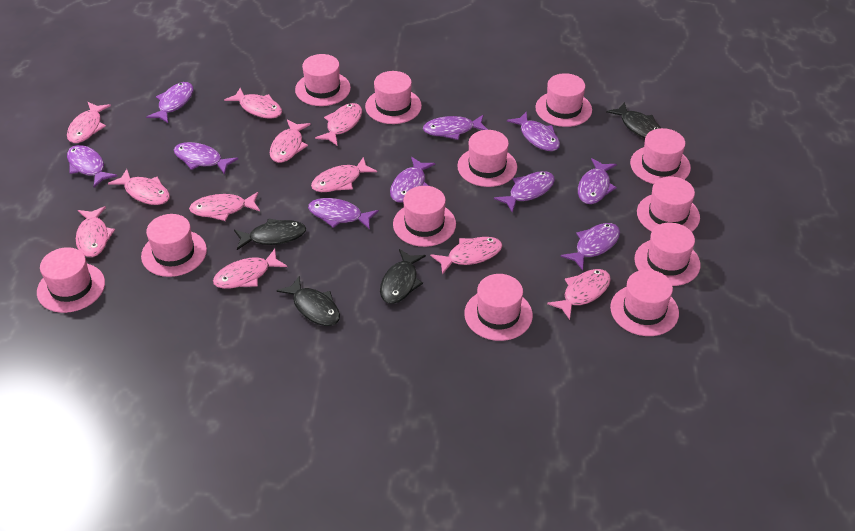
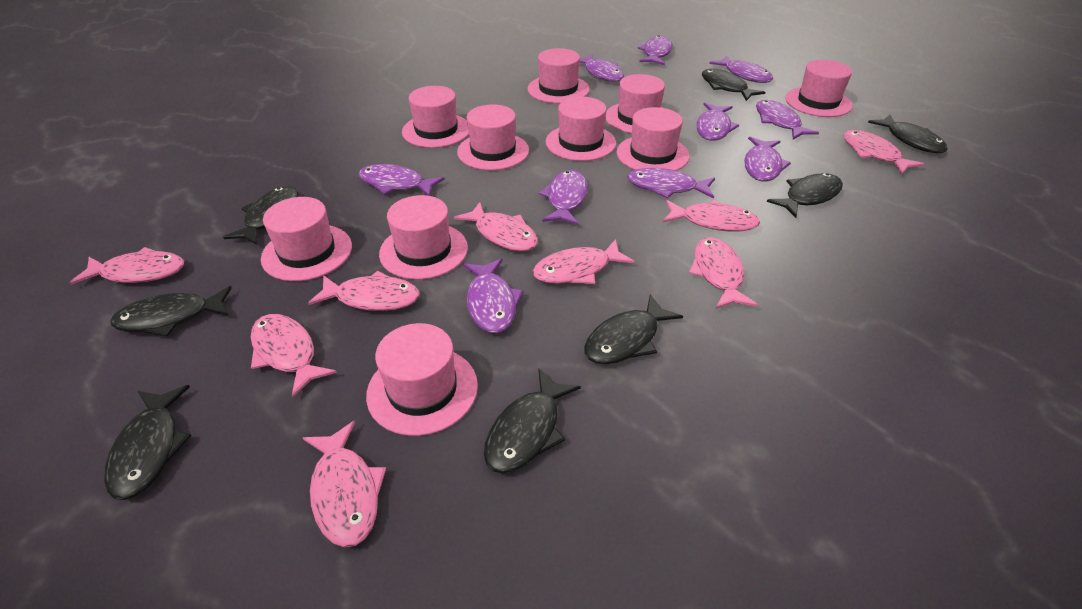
black fish: [234,218,306,250] [277,277,340,326] [380,249,426,304] [606,102,661,138] = 4 -> [104,385,191,500] [110,286,232,336] [223,186,298,245] [484,369,581,473] [584,294,683,364] [702,69,765,101] [767,173,843,218] [868,114,948,153] = 8
pink fish: [67,102,111,143] [76,206,115,257] [108,169,170,205] [189,192,260,221] [213,249,287,289] [224,88,282,119] [270,120,311,163] [311,157,377,192] [315,103,362,145] [430,237,502,275] [547,269,611,320] = 11 -> [70,247,184,285] [251,314,337,398] [303,421,386,547] [308,271,420,311] [454,202,538,251] [533,239,635,284] [663,200,760,232] [689,237,758,309] [843,130,924,174] = 9
pink hat: [37,247,105,313] [141,214,207,277] [295,54,351,106] [365,71,422,124] [393,186,456,247] [457,130,517,187] [464,274,533,341] [535,73,592,127] [610,270,679,336] [630,128,691,184] [635,223,701,286] [637,176,700,232] = 12 -> [261,197,352,281] [366,323,478,436] [379,195,468,280] [402,86,469,148] [457,104,529,170] [528,48,589,104] [546,97,616,161] [605,74,665,133] [617,107,690,171] [785,60,853,117] = 10

